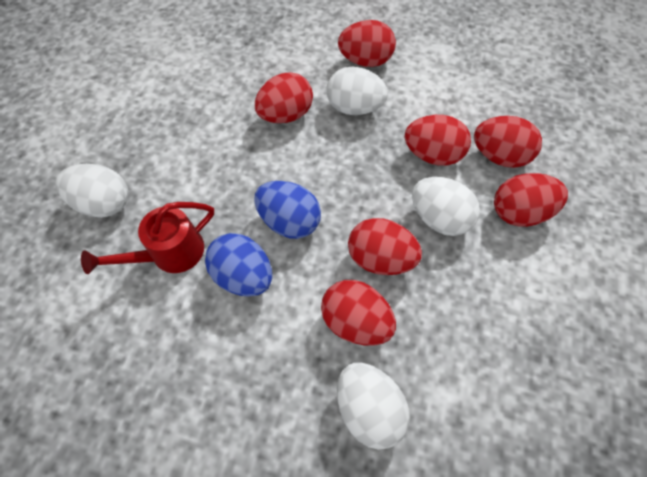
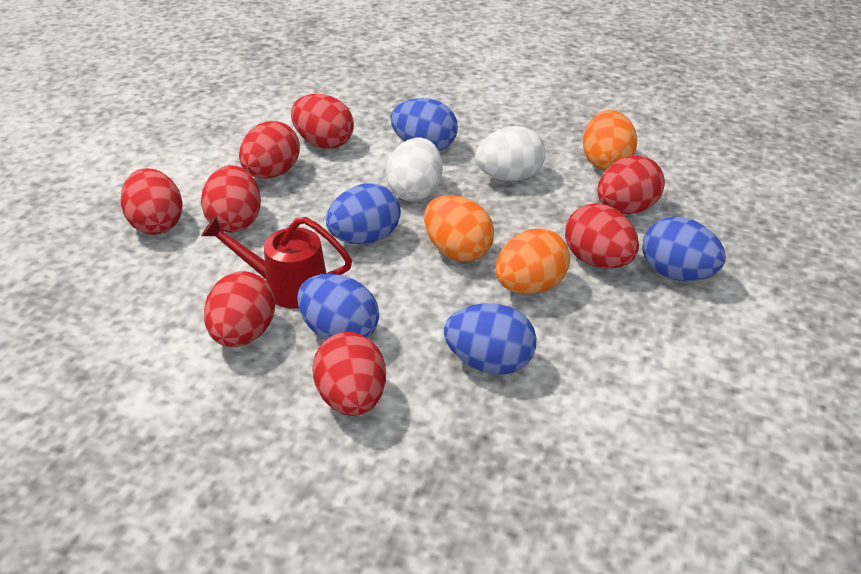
blue egg: [205,233,272,297] [254,181,321,239] = 2 -> [297,274,379,340] [326,183,401,245] [391,98,458,151] [444,303,537,374] [642,217,726,281] = 5
orange egg: none = 0 -> [424,195,494,262] [495,228,570,294] [583,110,637,171] = 3
red egg: [255,72,313,123] [321,280,396,346] [338,20,396,67] [348,218,422,275] [405,115,471,166] [474,116,542,168] [494,173,568,227] = 7 -> [121,168,183,235] [201,165,261,232] [204,271,275,347] [239,121,300,179] [291,94,354,149] [312,332,386,416] [565,203,639,269] [598,156,665,214] = 8
white egg: [55,164,128,218] [326,67,388,115] [337,363,410,450] [412,177,480,236] = 4 -> [386,138,443,201] [475,126,545,181] = 2

